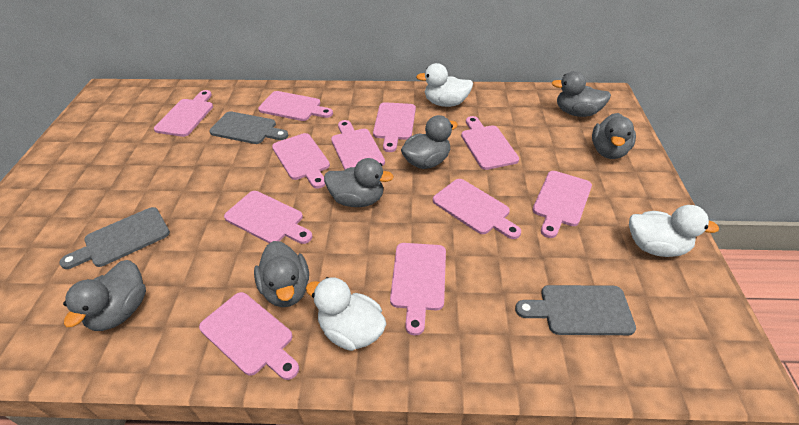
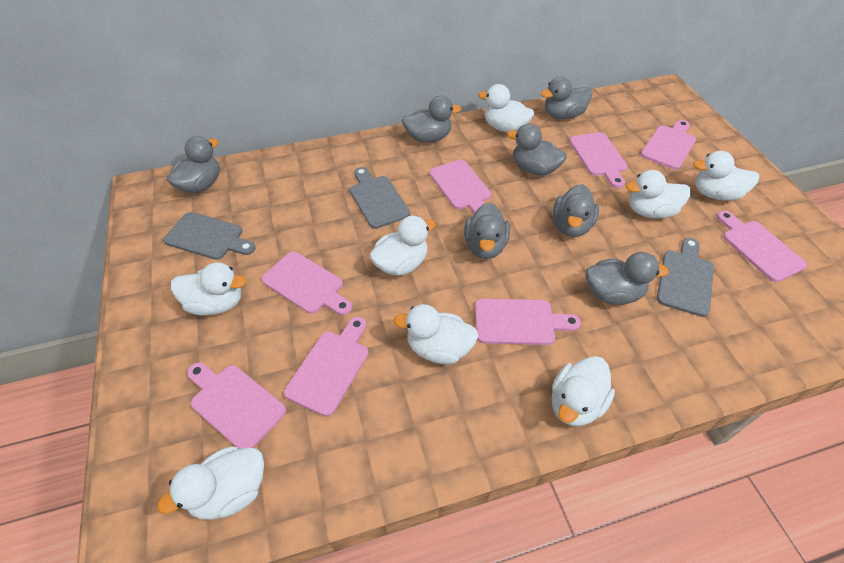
grey duck: [63,260,146,331] [254,241,309,307] [324,158,394,207] [401,115,458,169] [552,71,611,117] [592,113,636,159] = 6 -> [167,136,220,193] [402,96,462,143] [464,202,510,259] [507,124,567,176] [541,77,592,119] [553,184,599,237] [586,252,669,305] = 7
pink cutting board: [154,90,213,137] [199,292,299,380] [224,191,312,244] [258,91,333,121] [272,133,330,189] [331,120,385,170] [373,102,416,152] [390,243,446,336] [433,179,521,239] [461,116,519,170] [533,171,592,238] = 11 -> [187,363,286,449] [262,251,352,315] [284,317,368,416] [430,160,491,213] [475,299,581,345] [569,132,628,188] [641,120,696,170] [717,210,807,282] = 8
white duck: [305,277,386,351] [416,63,473,107] [629,205,719,257] = 3 -> [157,446,264,520] [171,262,246,316] [369,216,436,276] [394,304,478,364] [478,84,534,132] [552,356,615,426] [626,170,691,218] [693,151,759,201] = 8

